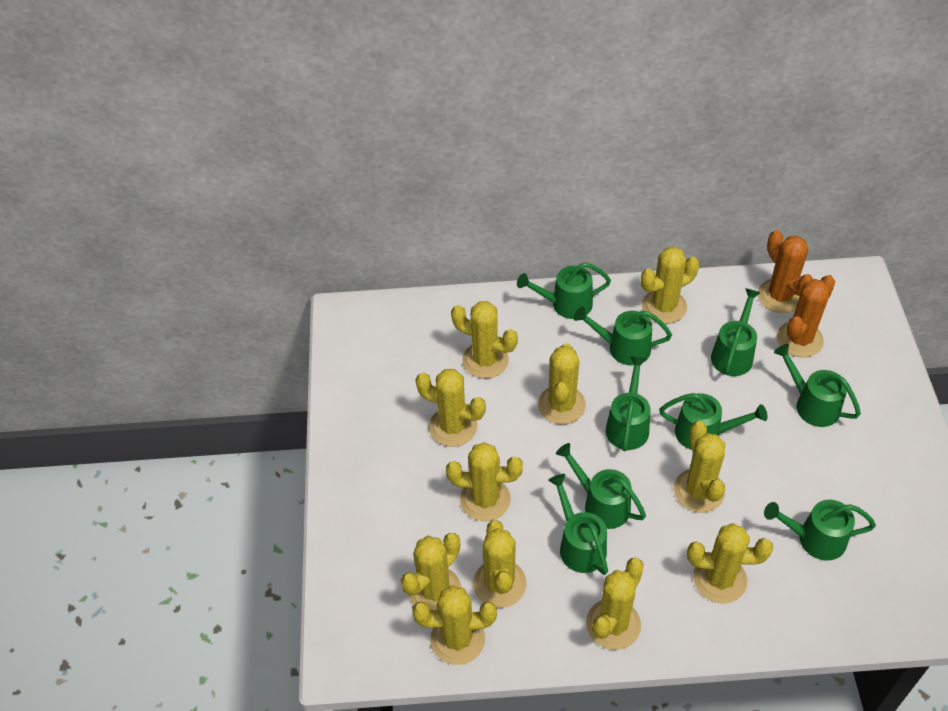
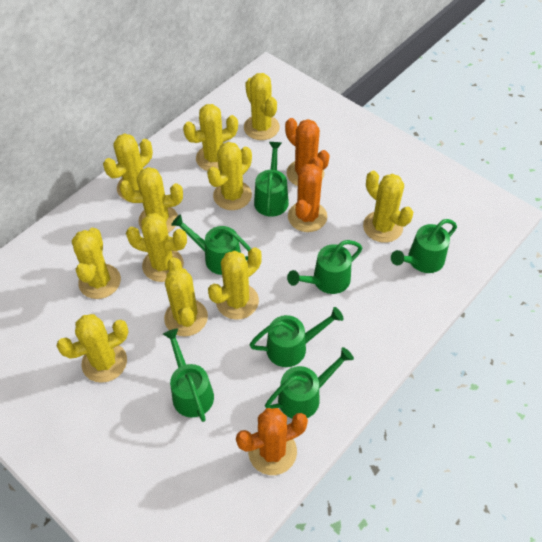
green watering can: [517,262,611,319] [548,474,608,575] [556,443,646,529] [574,307,672,365] [606,356,650,451] [659,393,768,450] [711,288,761,376] [764,500,876,561] [774,344,861,427] = 9 -> [163,328,214,422] [171,214,251,275] [249,307,344,367] [254,142,289,217] [265,347,354,419] [287,240,362,294] [391,219,457,273] = 7
orange cactus: [758,230,813,313] [777,275,835,357] = 2 -> [236,408,308,475] [285,118,330,186] [288,157,327,232] = 3

